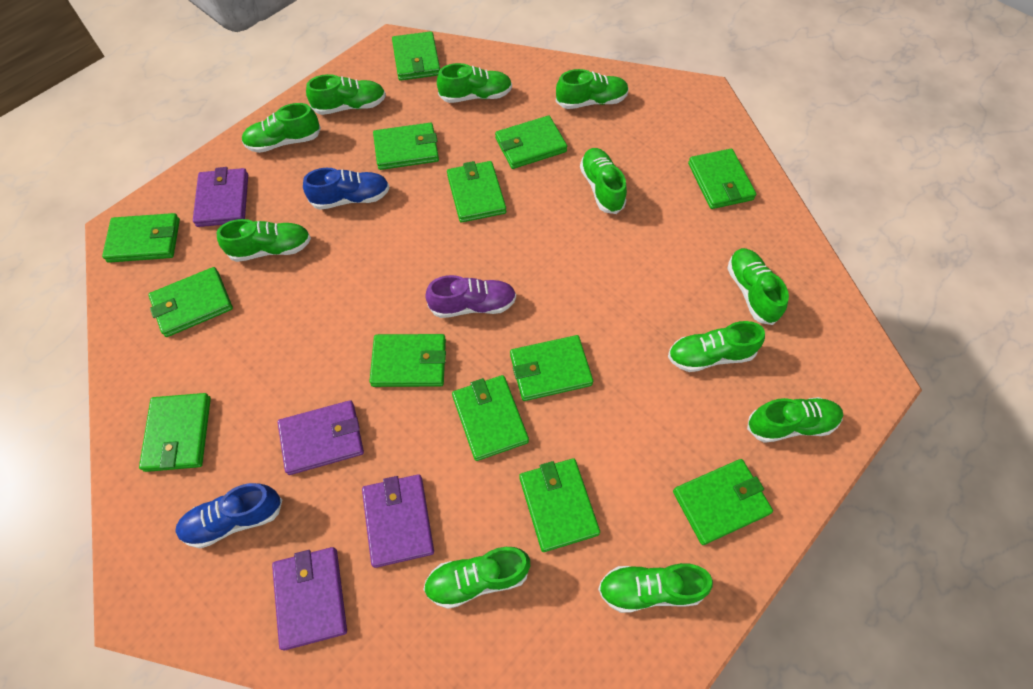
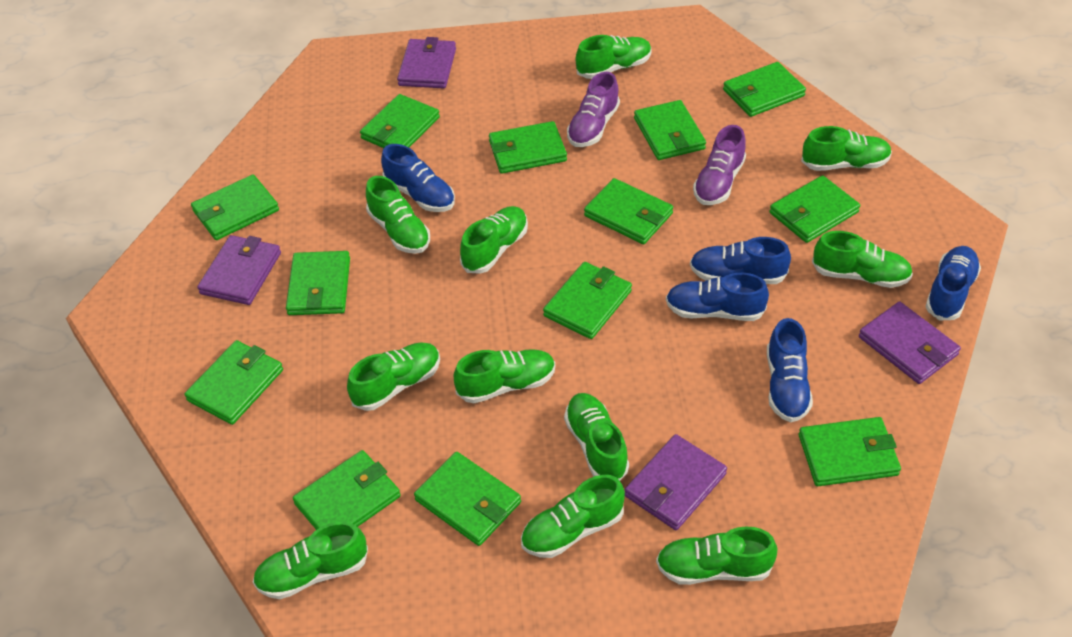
blue shoe: [175,483,283,548] [303,168,390,210] = 2 -> [381,144,455,212] [666,273,769,321] [690,237,791,284] [767,318,813,422] [925,246,981,321] = 5
purple shoe: [425,275,516,318] = 1 -> [567,72,620,147] [693,125,746,205] = 2

